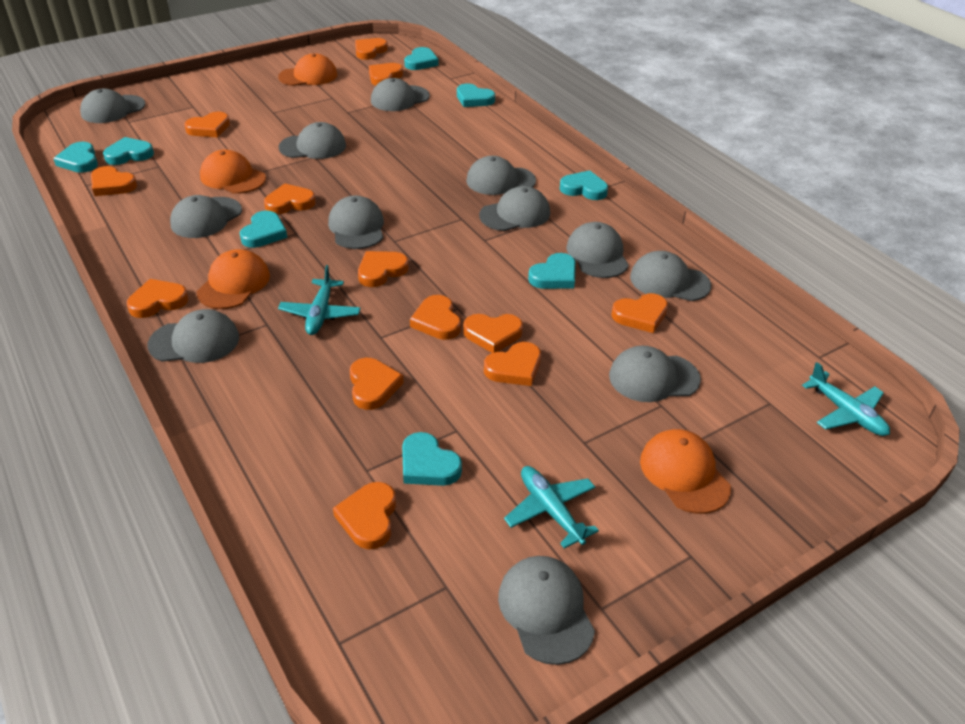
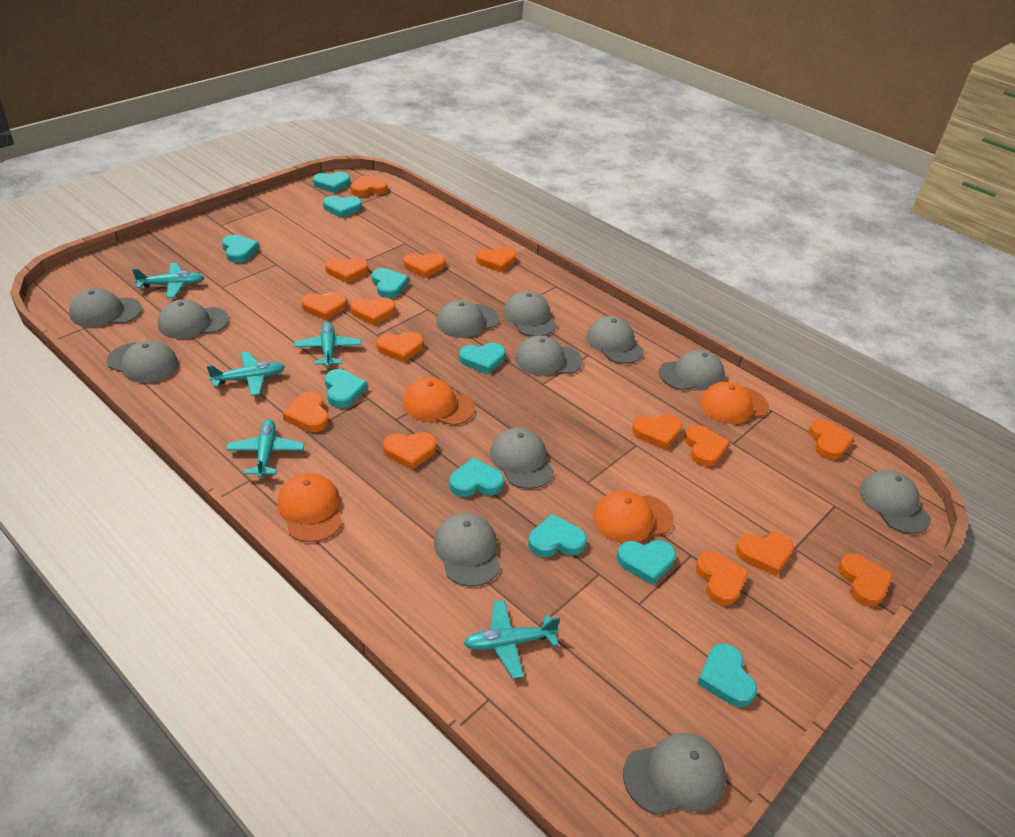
orange heart: [91,166,137,196] [127,279,188,318] [184,112,230,138] [264,184,316,214] [333,482,396,549] [350,358,404,410] [355,38,388,60] [358,251,409,287] [369,63,403,86] [410,295,461,340] [463,314,523,353] [484,342,541,386] [611,293,668,333] = 13 -> [283,392,329,432] [301,292,347,320] [325,258,368,283] [350,297,395,325] [351,175,387,196] [376,332,423,362] [383,432,437,470] [404,253,445,278] [476,247,516,272] [632,414,682,450] [684,425,730,467] [696,552,749,606] [735,532,794,576] [809,419,854,460] [838,553,893,607] = 15
turquoise heart: [53,142,98,173] [103,137,154,165] [240,210,287,248] [402,432,462,486] [404,47,439,70] [457,84,495,107] [528,253,576,289] [560,170,608,200] = 8 -> [222,235,259,263] [313,172,350,193] [323,196,362,218] [325,369,367,408] [372,268,409,298] [449,458,504,497] [459,343,505,374] [528,514,587,557] [617,540,676,585] [697,644,757,707] = 10
turquoise plane: [278,265,361,335] [504,466,599,549] [802,362,890,436] = 3 -> [132,263,205,298] [207,352,285,396] [226,419,304,478] [294,322,361,367] [464,600,560,679] = 5

